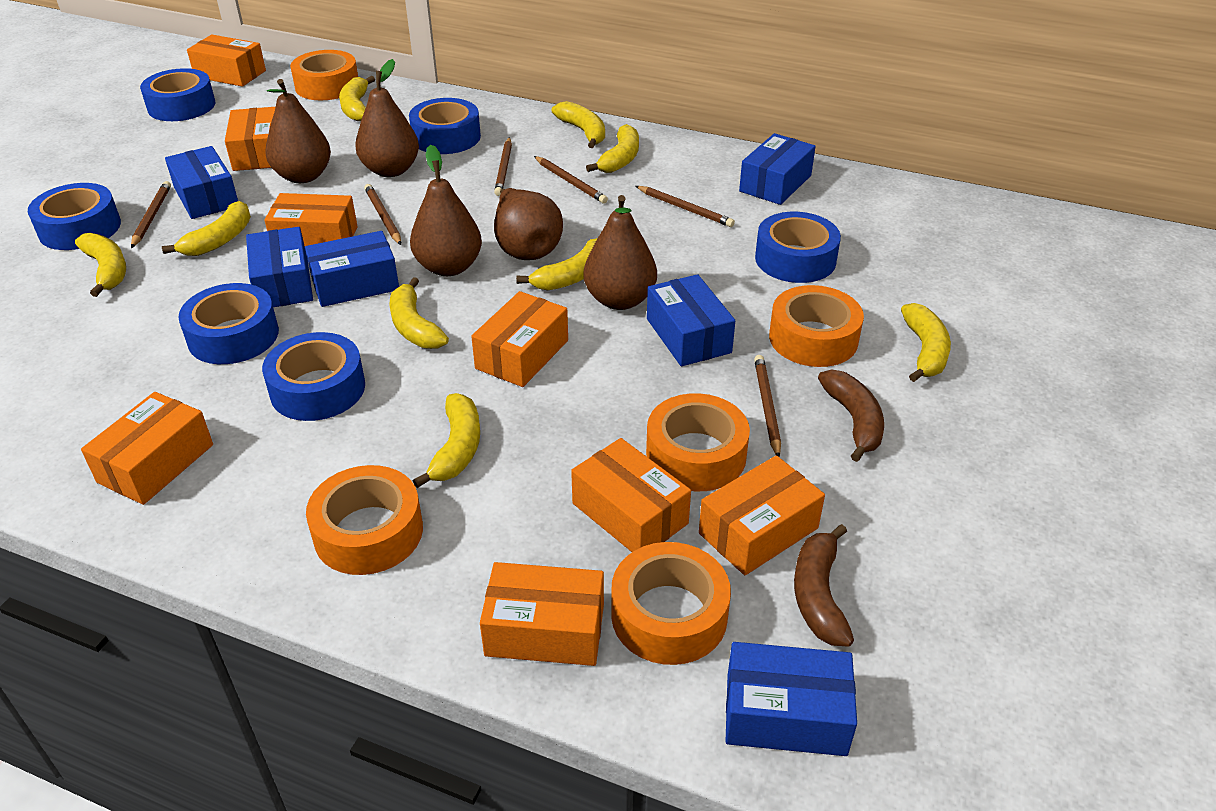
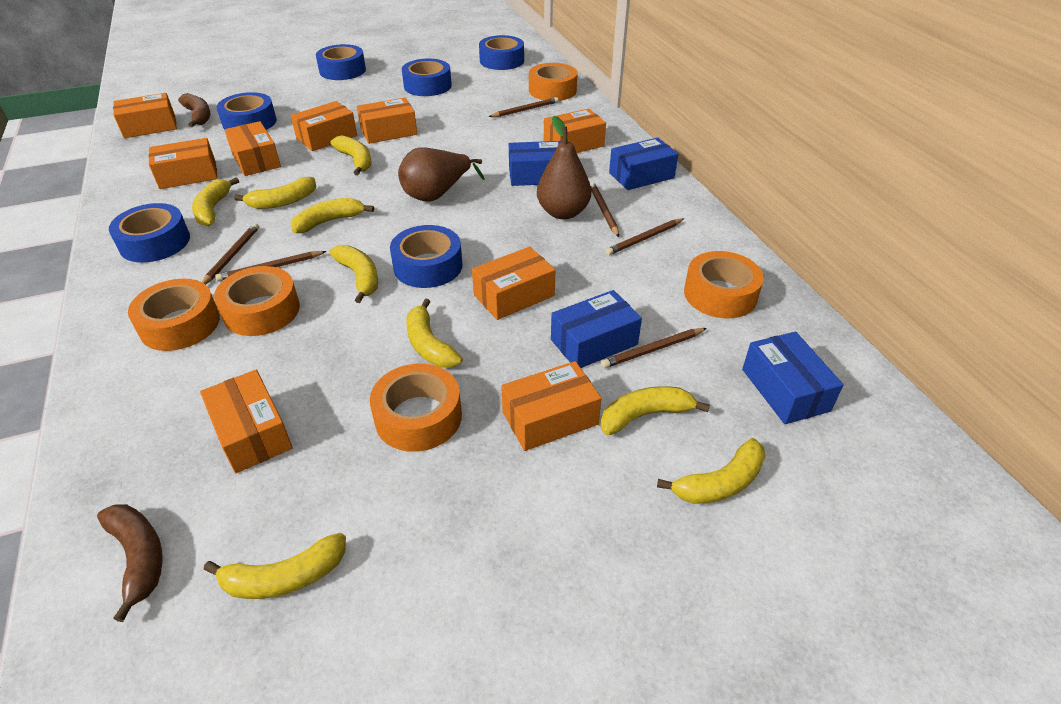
blue box: [165,146,238,219] [246,227,313,307] [305,231,399,307] [647,274,735,366] [725,642,857,756] [739,133,816,205] = 6 -> [509,141,563,186] [551,290,642,368] [609,138,678,190] [742,332,843,424] = 4
brown pear: [265,79,331,183] [355,59,419,177] [410,145,482,276] [494,188,563,260] [584,195,657,310] = 5 -> [398,147,484,202] [537,116,591,219] = 2
orange box: [81,392,213,505] [187,35,266,87] [225,107,276,171] [264,193,358,246] [471,291,568,387] [480,562,604,666] [571,438,691,552] [699,455,825,575] = 8 -> [113,93,177,138] [149,138,218,189] [200,370,293,473] [225,121,281,176] [291,101,357,151] [357,98,417,144] [472,247,555,320] [501,361,601,451] [544,109,606,153] = 9

